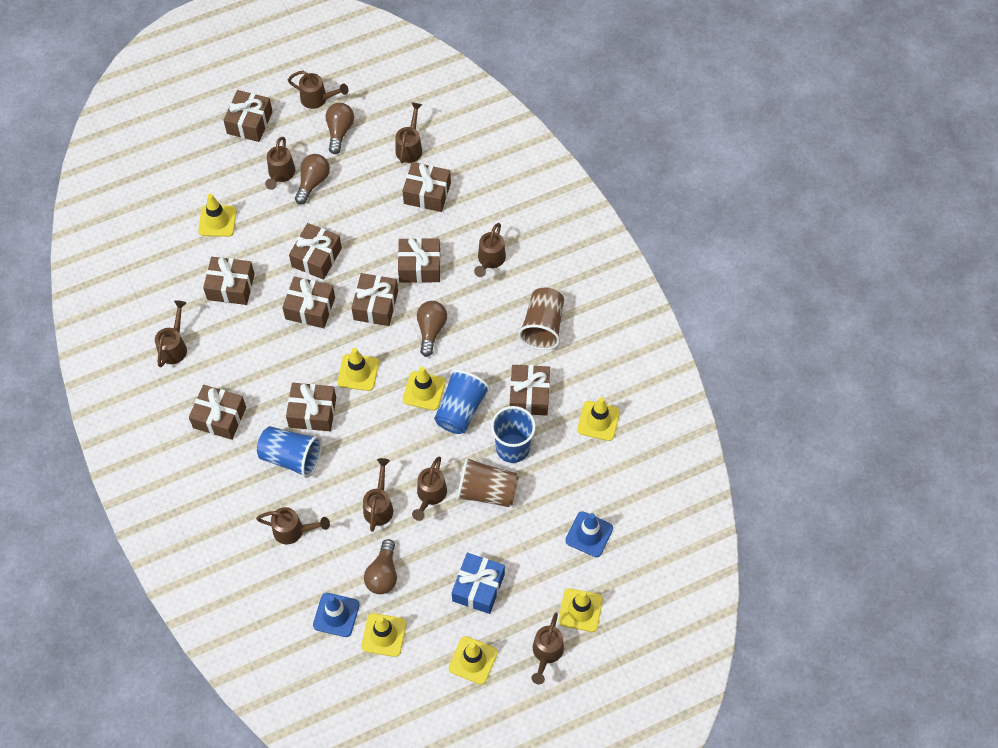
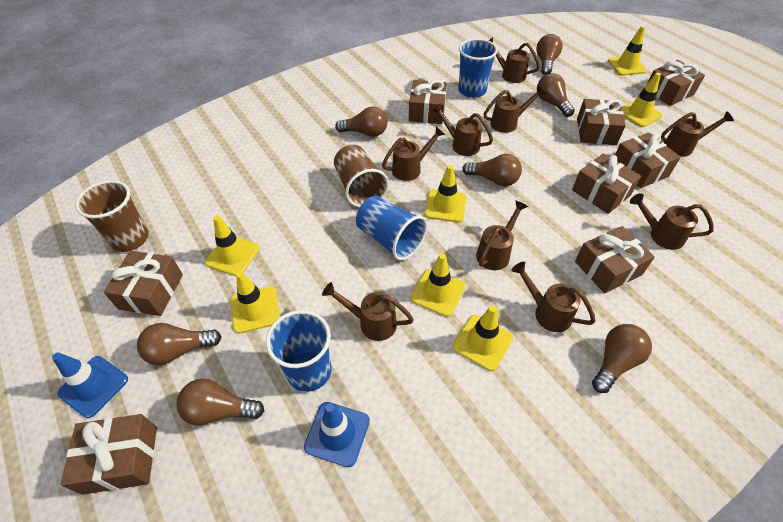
blue gift: [452,553,505,614] = 1 -> none = 0
brown gift: [189,385,246,440] [203,257,255,305] [223,90,273,142] [282,276,335,328] [286,383,336,431] [289,223,342,280] [352,273,398,326] [398,238,441,283] [402,162,451,212] [510,365,550,416] = 10 -> [61,414,157,495] [104,251,183,316] [409,80,447,124] [572,154,641,214] [575,226,655,293] [577,99,626,145] [615,133,681,188] [647,60,705,106] = 8
brown light bulb: [295,154,330,204] [326,103,354,154] [364,539,397,594] [417,301,447,357] = 4 -> [137,323,222,365] [176,378,264,426] [335,106,388,137] [462,154,522,186] [536,34,563,75] [537,73,575,117] [592,324,652,393] = 7

